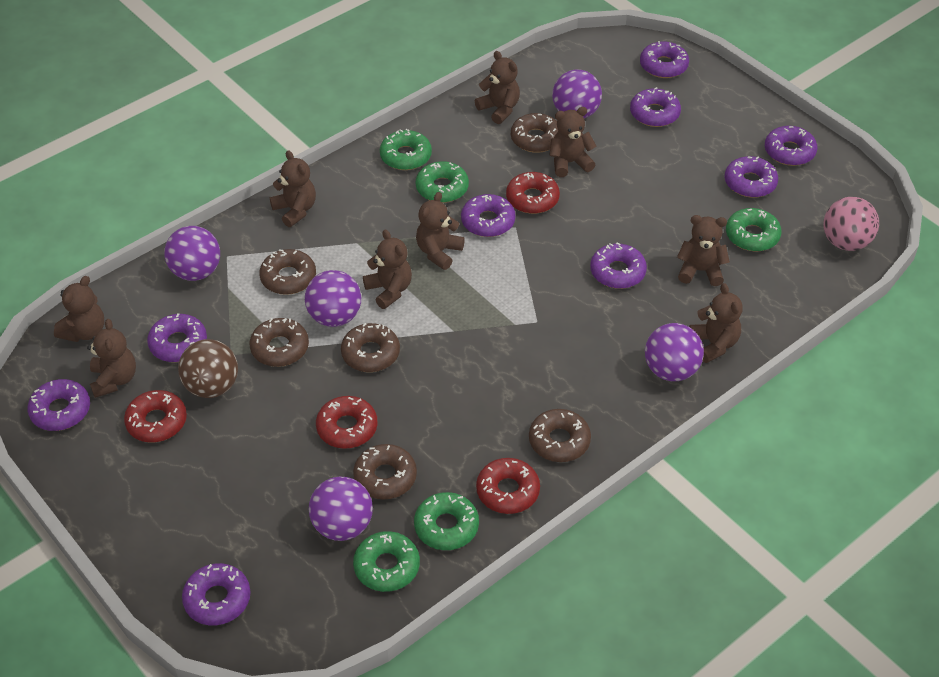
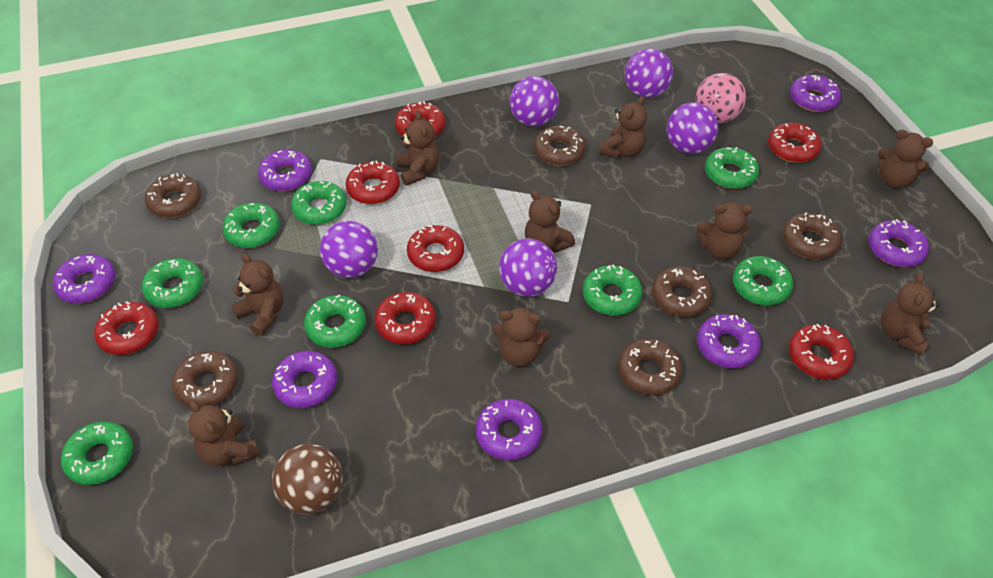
green donut: [353,531,420,592] [380,129,432,170] [414,492,479,550] [416,161,469,203] [726,208,781,252] = 5 -> [61,421,133,485] [142,258,203,308] [222,203,280,248] [291,181,346,225] [304,294,366,348] [583,265,643,316] [705,147,759,189] [733,256,793,305] = 8
purple donut: [27,379,90,431] [147,313,207,362] [182,563,250,625] [461,194,515,237] [590,242,647,289] [630,87,681,127] [640,41,689,78] [725,156,778,198] [765,126,817,166] = 9 -> [53,254,115,303] [258,150,312,191] [272,351,337,408] [476,399,542,460] [697,314,761,368] [790,75,841,112] [869,219,929,267] = 7
red donut: [124,390,187,442] [316,396,378,449] [476,458,540,514] [506,172,560,214] = 4 -> [94,301,159,355] [346,160,400,204] [375,292,436,344] [395,101,445,137] [407,225,464,272] [768,123,822,163] [789,324,854,380] = 7

